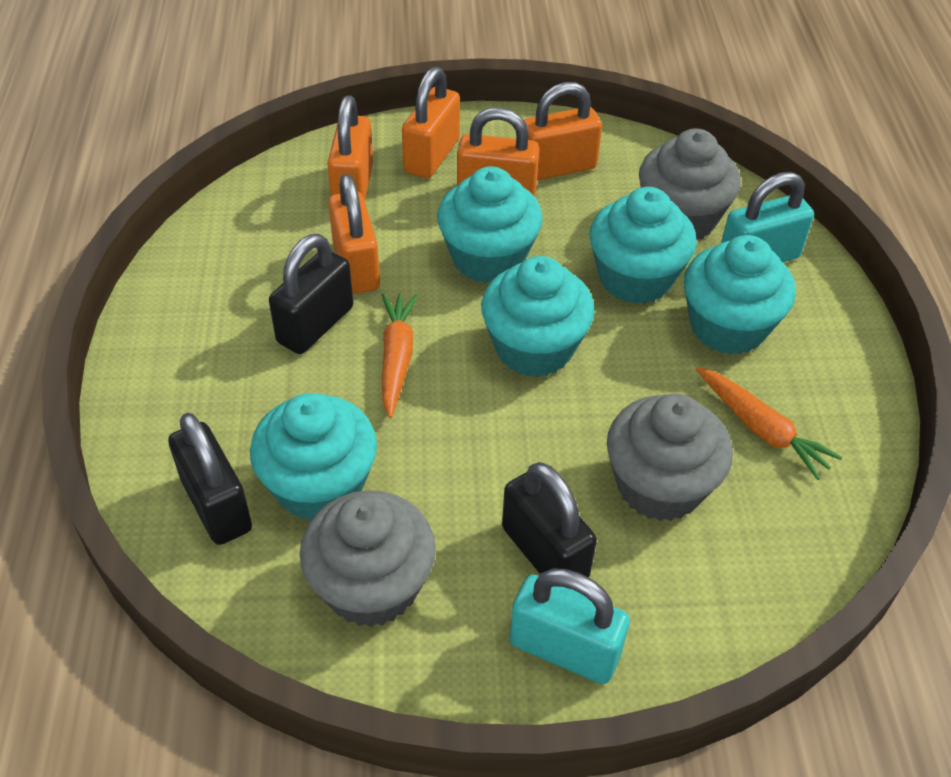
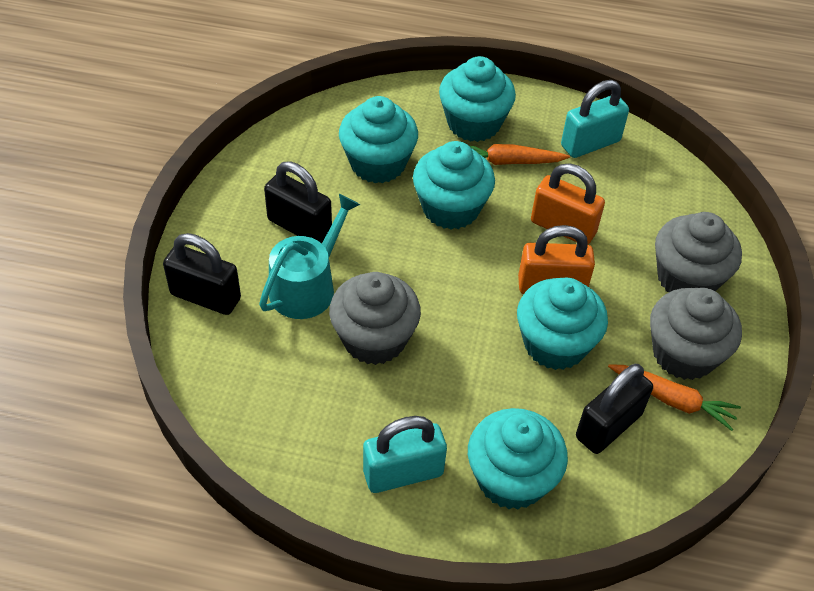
orange padlock: [327,95,373,201] [328,174,380,294] [402,67,460,178] [457,107,539,197] [524,82,602,180] = 5 -> [518,225,595,294] [531,163,605,244] = 2
turquoise watering can: none = 0 -> [259,194,360,319] = 1

